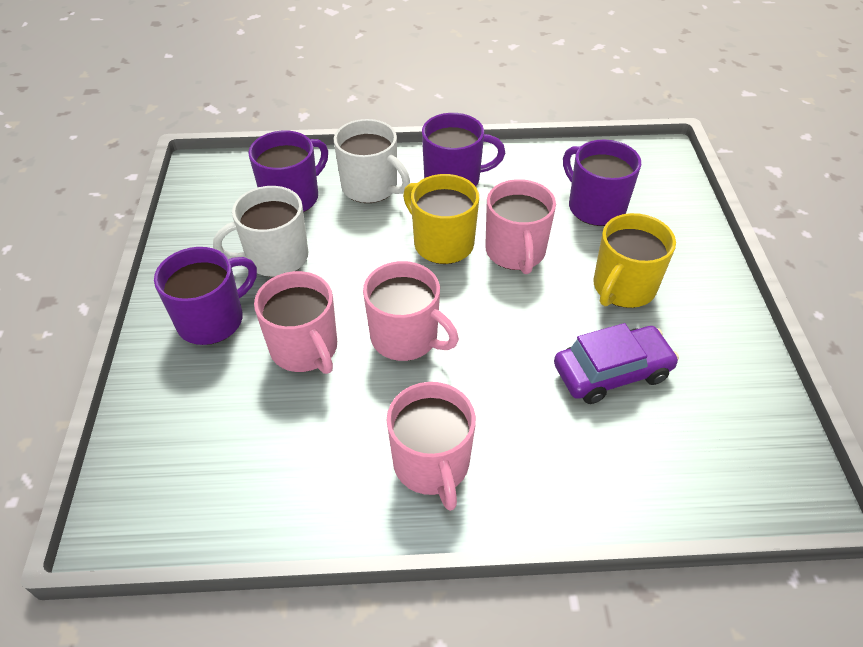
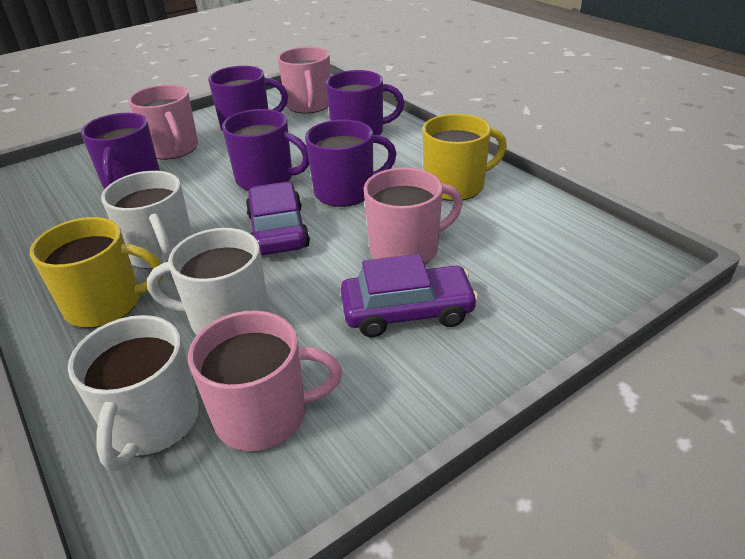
purple car: [554,323,679,404] = 1 -> [246,182,310,255] [340,254,478,337] = 2
purple mug: [154,247,257,345] [248,130,328,212] [422,113,505,186] [563,139,641,226] = 4 -> [81,113,160,189] [208,66,288,131] [222,109,309,191] [305,120,397,207] [326,70,405,135] = 5
white mug: [213,186,308,277] [334,119,410,203] = 2 -> [68,315,199,471] [101,171,192,269] [147,228,269,335] = 3

